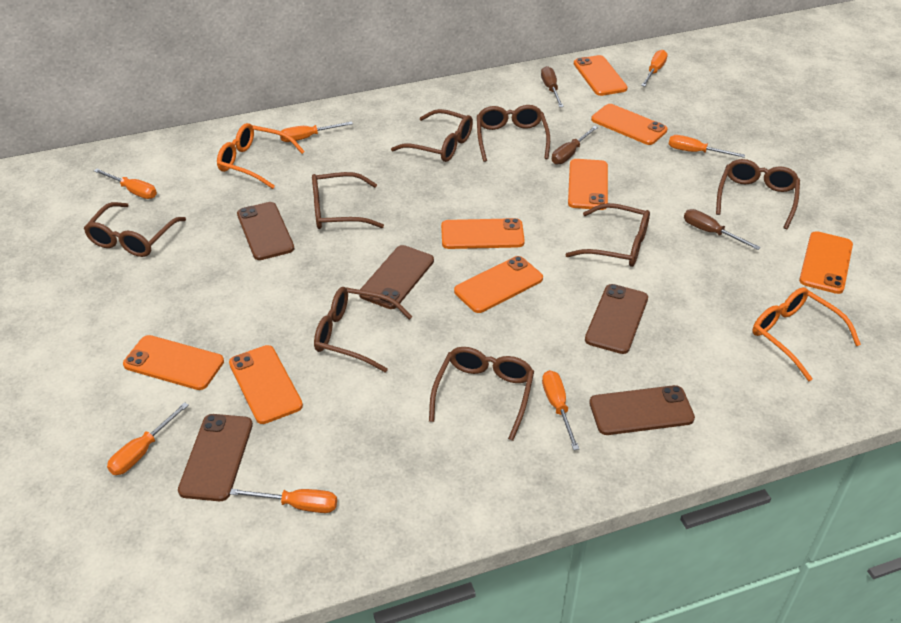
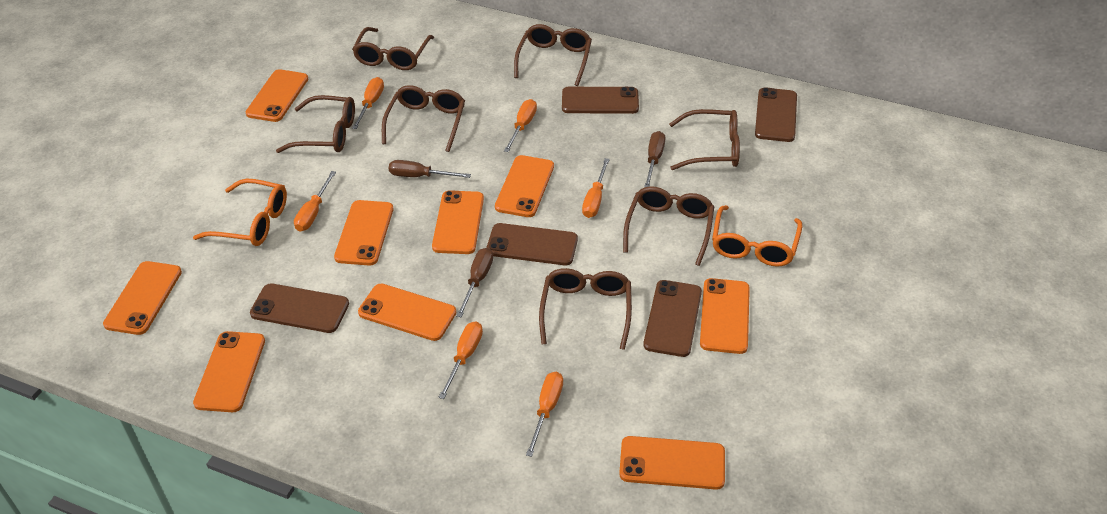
brown glasses: [84,202,186,257] [312,172,384,229] [314,287,412,373] [391,109,473,162] [429,347,534,441] [477,105,550,162] [565,203,650,267] [716,159,800,229] = 8 -> [276,95,355,153] [352,27,434,70] [382,85,465,152] [514,24,592,86] [539,268,632,350] [623,186,714,266] [669,109,740,170] = 7
orange phone: [123,335,224,390] [229,345,303,424] [441,218,525,249] [454,256,543,313] [568,159,608,210] [574,55,628,96] [591,104,667,145] [799,231,853,294] = 8 -> [103,261,182,335] [193,331,265,412] [246,69,308,122] [334,200,393,266] [358,284,456,341] [432,190,484,254] [495,155,554,217] [619,436,725,490] [700,278,750,354] = 9
orange screwdriver: [94,169,157,199] [107,402,189,475] [230,489,337,513] [280,121,353,142] [542,370,579,450] [641,50,668,86] [669,135,745,158] = 7 -> [294,171,336,232] [352,77,384,129] [438,321,483,399] [504,99,537,152] [526,372,563,457] [582,158,610,218] = 6

